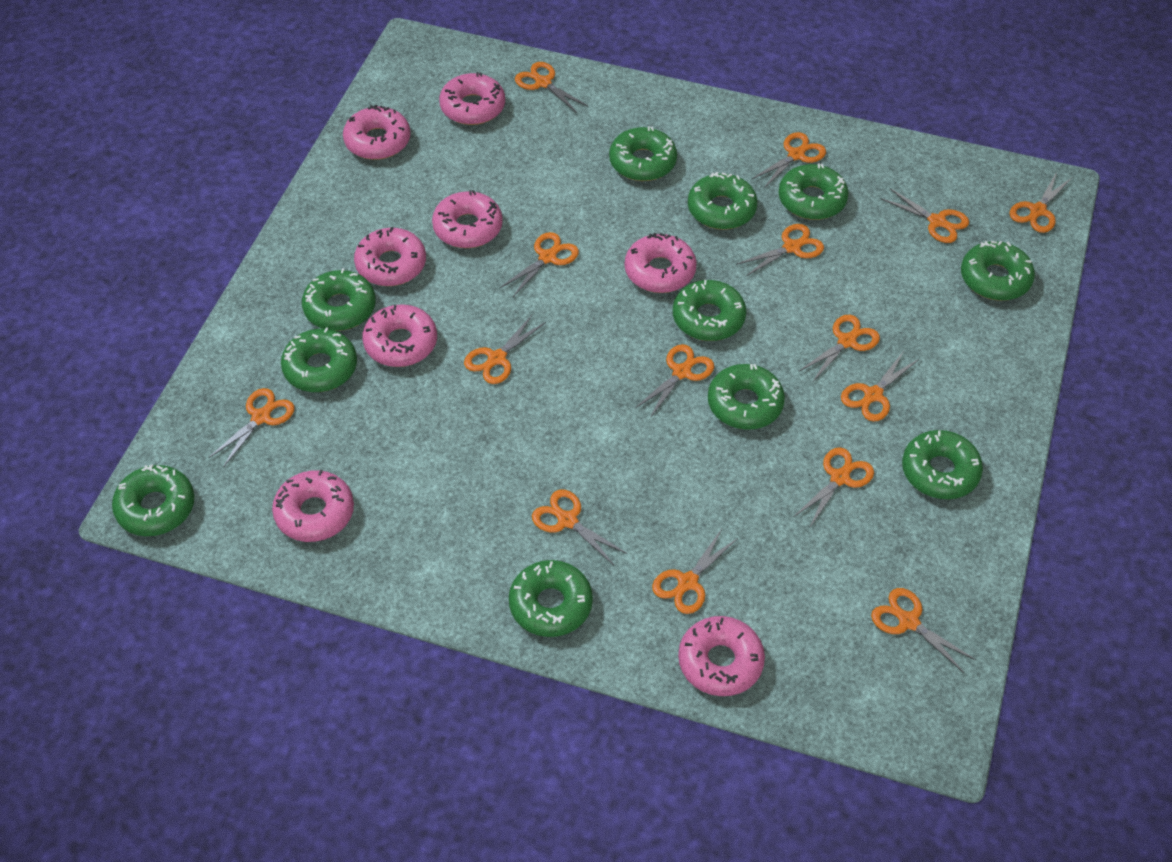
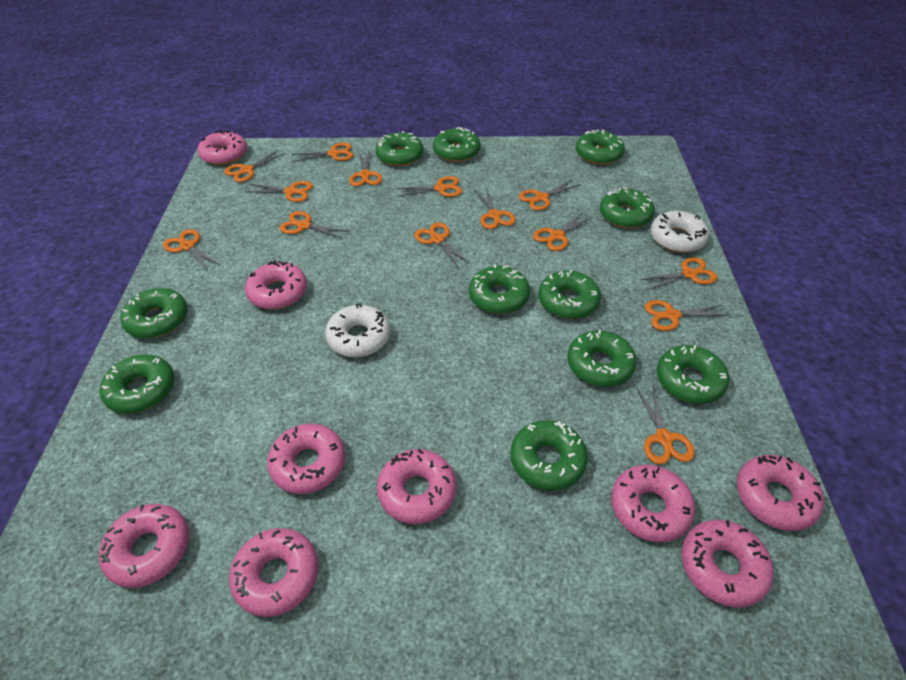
orange scissors: [208,388,294,467] [464,315,546,384] [500,232,579,297] [515,62,589,113] [532,490,628,566] [635,344,714,418] [652,529,738,614] [736,224,824,276] [752,132,826,188] [794,447,874,527] [798,315,880,383] [841,351,919,422] [871,588,976,673] [880,188,969,243] [1009,172,1073,233] = 15 -> [163,229,220,270] [224,150,285,182] [248,181,313,202] [279,211,350,239] [291,142,353,162] [349,151,382,186] [396,176,462,197] [414,222,470,267] [474,187,516,229] [519,179,581,211] [533,212,593,251] [636,386,695,464] [640,257,717,290] [645,300,727,331] = 14
pink donut: [272,470,354,542] [343,105,410,160] [354,227,426,286] [362,304,437,367] [432,190,503,248] [439,72,505,125] [625,233,697,293] [678,616,765,696] = 8 -> [99,504,189,588] [197,130,247,165] [229,528,319,617] [245,261,307,309] [267,424,345,494] [377,449,456,524] [611,465,695,542] [681,520,774,608] [737,455,824,531] = 9
white donut: none = 0 -> [325,303,390,358] [650,211,709,253] = 2

